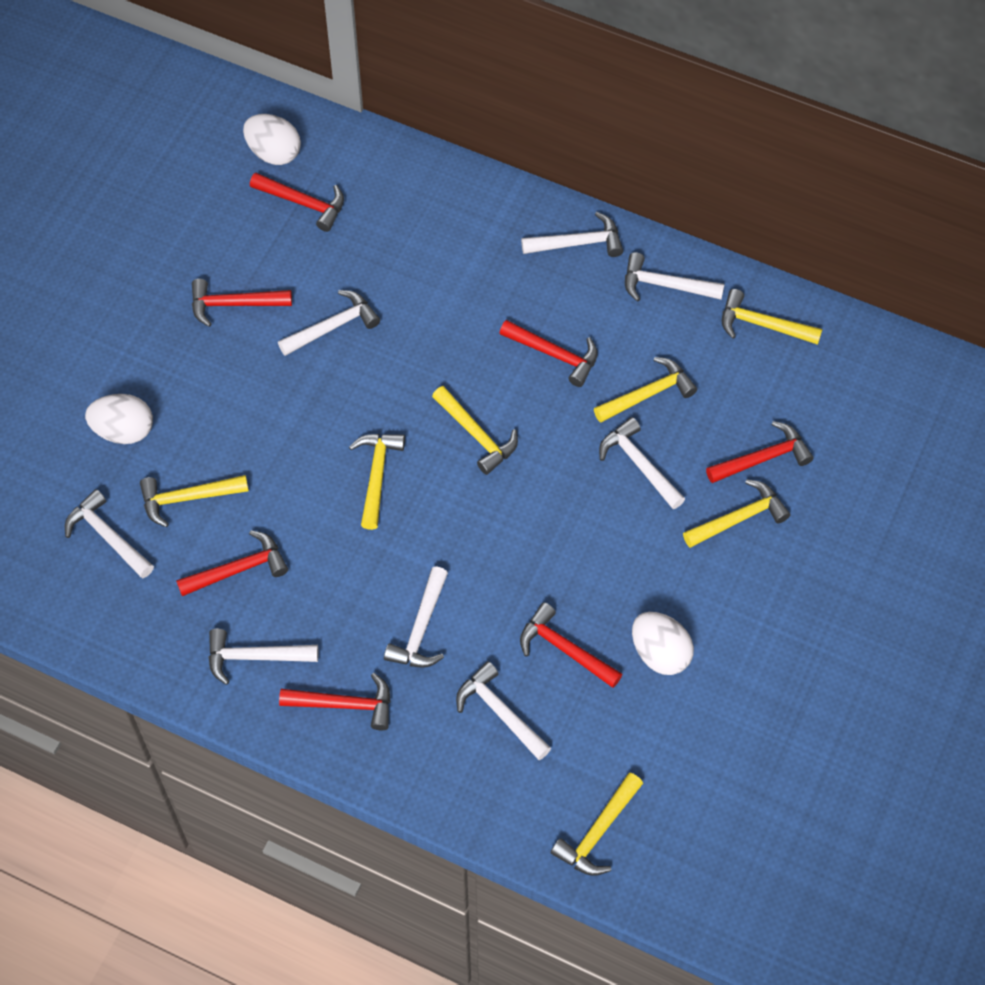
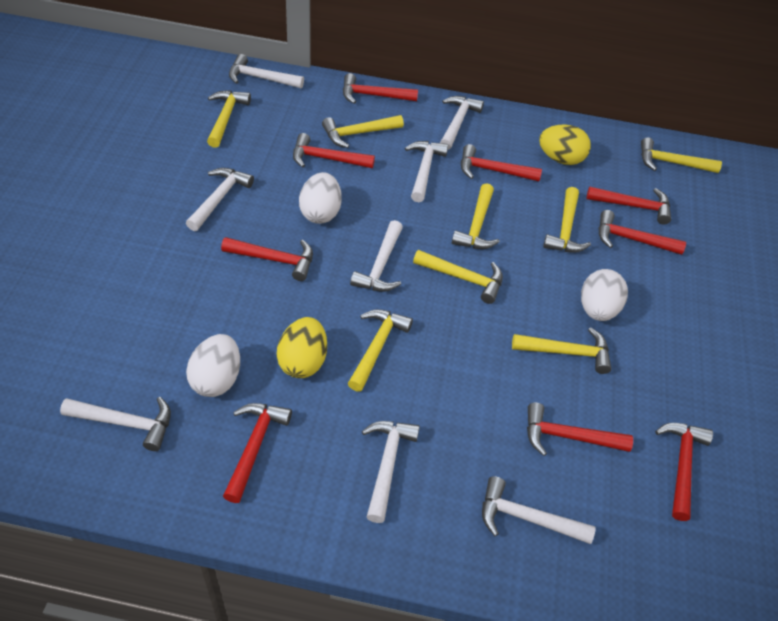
red hammer: [176,530,288,596] [192,279,292,327] [250,173,344,232] [279,673,391,730] [500,320,598,387] [520,602,622,688] [706,421,814,483] = 7 -> [221,237,313,281] [223,403,292,503] [293,133,375,168] [343,73,418,104] [461,144,542,181] [527,403,633,456] [586,186,671,225] [599,210,686,255] [655,423,713,521] = 9
yellow egg: none = 0 -> [277,317,327,378] [539,124,591,165] = 2
yellow hammer: [140,475,249,527] [349,434,405,530] [432,386,518,475] [551,773,643,876] [594,357,697,423] [683,479,790,548] [722,289,823,345] = 7 -> [207,90,251,148] [322,115,404,148] [348,309,413,392] [413,250,503,304] [452,183,500,249] [512,327,612,374] [543,187,591,253] [641,137,722,173] = 8

